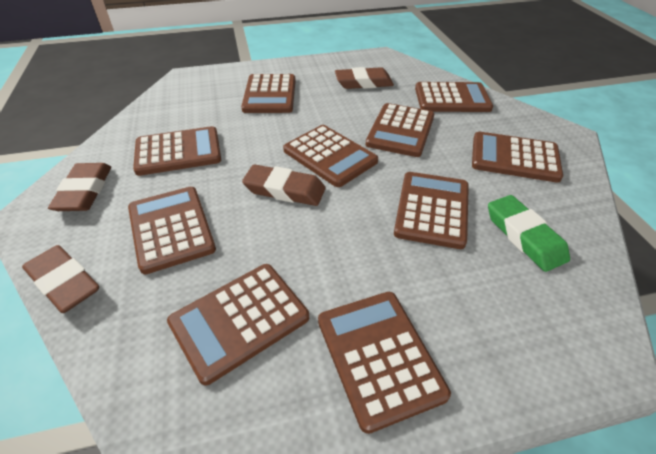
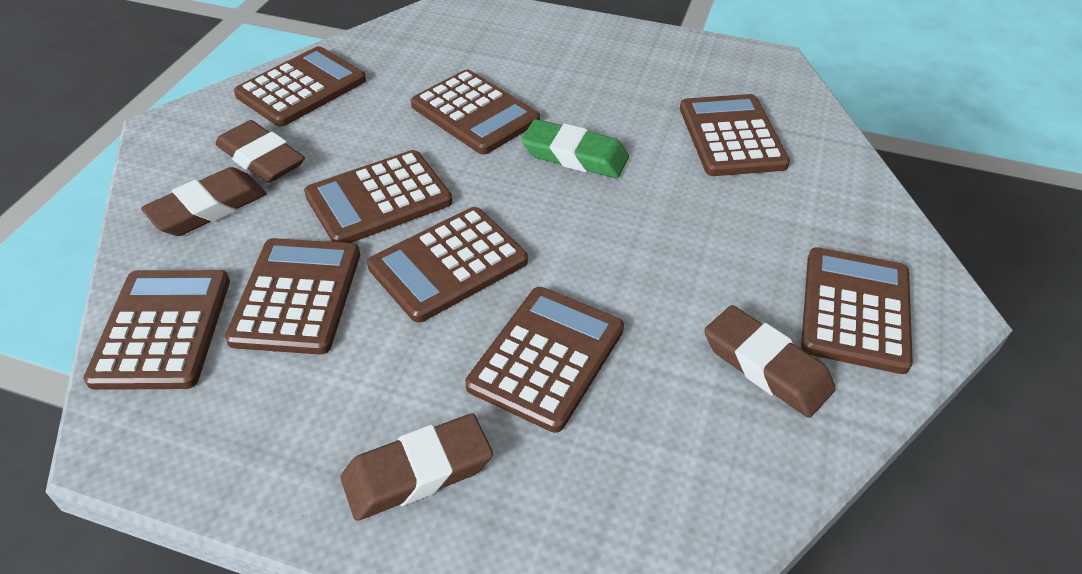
brown calculator: [128,187,216,274] [133,126,221,176] [167,264,309,386] [241,74,296,113] [283,125,378,187] [318,292,451,434] [366,103,434,157] [394,172,469,249] [415,82,493,112] [472,132,563,183] = 10 -> [83,270,230,390] [225,238,360,355] [234,46,366,127] [304,150,452,243] [367,207,528,323] [411,70,540,154] [465,287,624,433] [680,94,790,176] [801,248,913,374] = 9

